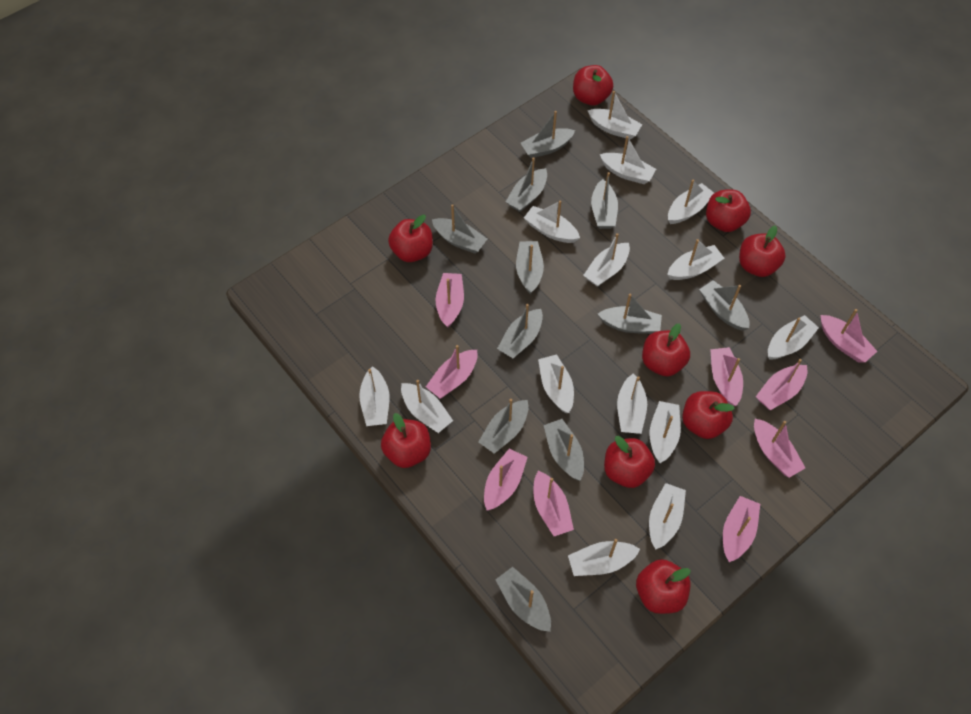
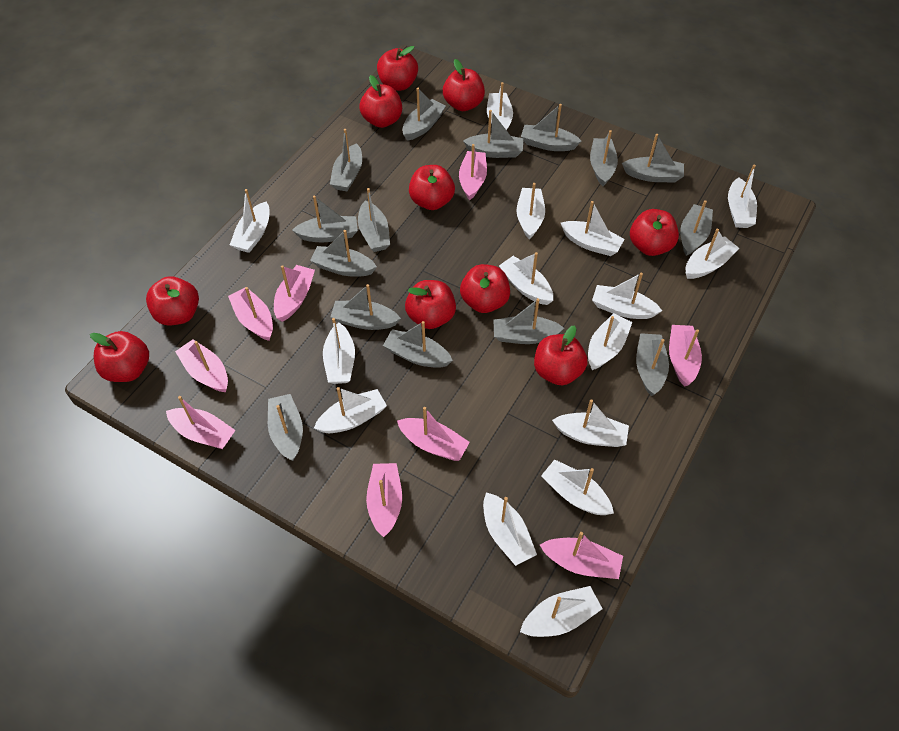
grey boat: [432,204,487,254] [478,399,529,454] [495,567,551,632] [497,304,543,358] [506,157,547,212] [516,241,544,294] [521,111,575,158] [544,419,584,481] [591,172,618,229] [598,294,662,334] [699,280,750,330] = 11 -> [268,394,303,461] [292,196,358,242] [310,230,377,277] [330,129,362,191] [330,284,401,330] [358,188,390,252] [383,321,453,368] [402,88,446,141] [463,110,524,158] [493,298,564,344] [521,104,581,151] [590,130,618,186] [622,134,684,182] [636,333,669,396] [680,200,713,256] = 15
red apple: [381,413,431,468] [388,215,433,262] [573,65,613,106] [604,436,655,488] [636,559,691,614] [642,323,690,376] [682,391,735,439] [706,189,751,232] [739,226,786,277] = 9 -> [90,331,149,382] [146,276,199,325] [359,75,402,128] [377,46,418,91] [405,280,456,329] [409,165,455,210] [443,59,485,111] [460,264,510,313] [534,325,587,385] [630,209,679,256] = 10
white boat: [359,366,389,426] [401,380,453,433] [524,200,580,243] [538,354,574,413] [568,539,640,576] [583,233,630,287] [587,91,643,139] [600,136,656,184] [617,373,647,434] [649,483,686,550] [650,401,681,463] [667,239,725,280] [668,180,714,224] [768,315,819,360] = 14 -> [230,189,270,253] [314,387,387,433] [323,318,355,384] [483,492,537,566] [487,82,513,130] [499,252,553,305] [516,183,545,239] [520,586,603,637] [541,459,614,515] [552,399,629,447] [561,201,624,256] [588,313,632,370] [592,272,662,319] [686,228,739,279] [728,165,757,228] = 15

